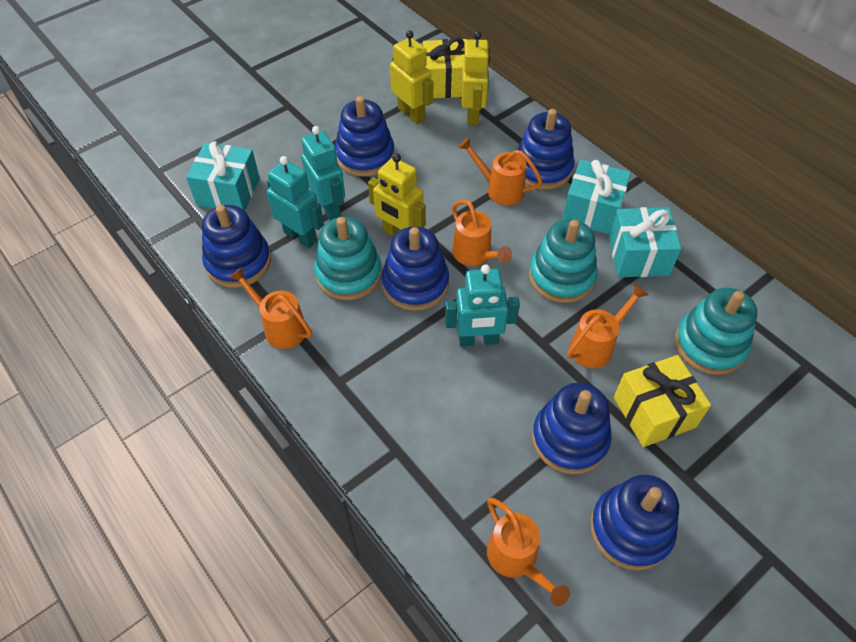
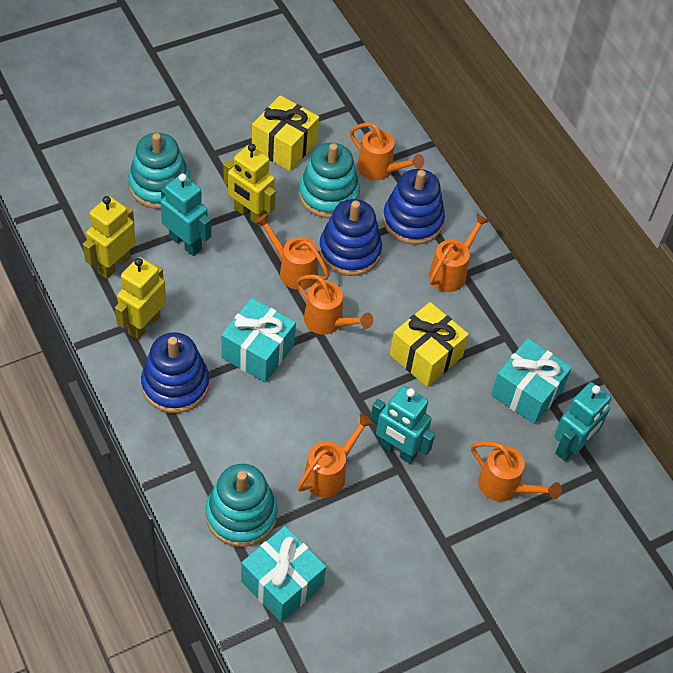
blue stacking toy: [202,205,271,288] [335,96,395,177] [382,227,449,311] [517,109,575,190] [532,383,612,474] [590,475,679,570] = 6 -> [141,332,209,413] [319,199,382,276] [383,169,445,245] = 3
orange watering can: [229,267,312,349] [452,199,512,266] [458,137,542,206] [487,498,570,606] [567,284,648,368] = 5 -> [255,214,329,290] [296,275,373,335] [297,413,374,497] [350,122,424,181] [429,214,489,292] [471,442,562,502] = 6

